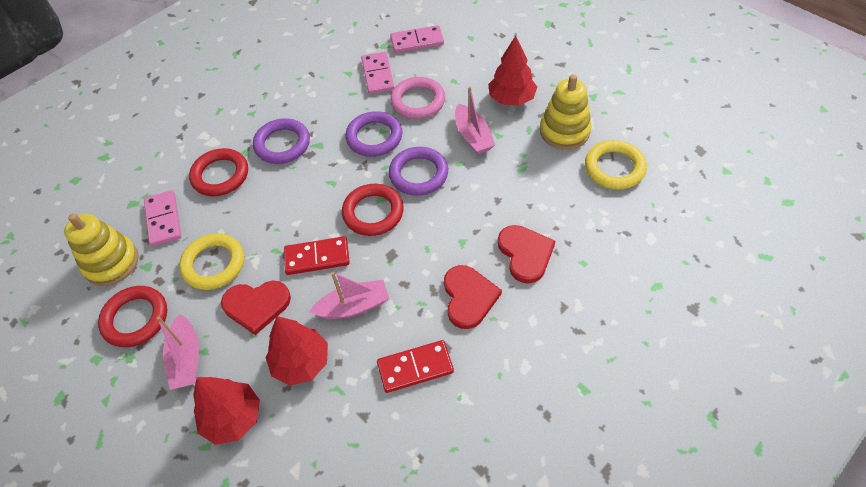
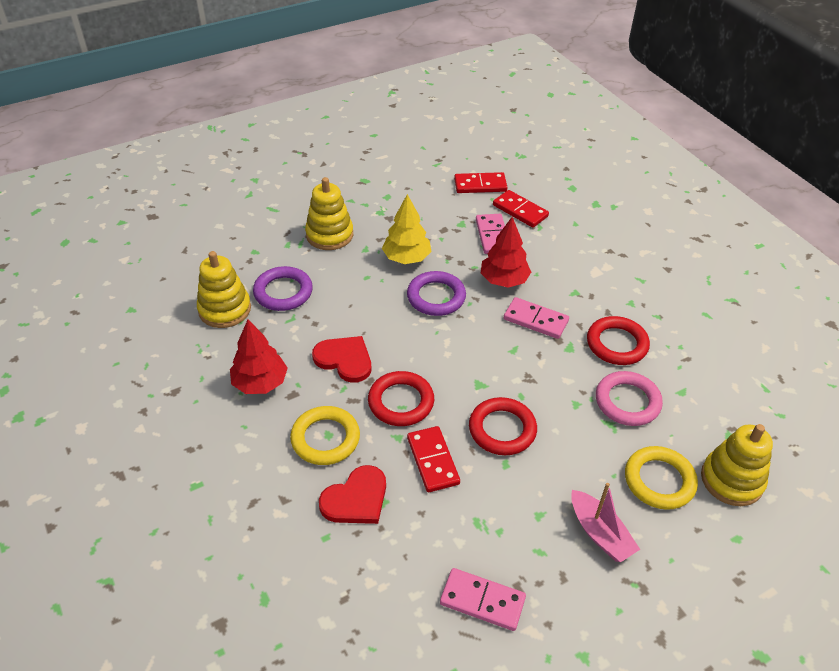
pink boat: [157,314,199,390] [309,272,389,319] [455,86,495,154] = 3 -> [571,483,640,562] = 1
purple ring: [253,118,310,164] [345,111,403,157] [389,147,448,196] = 3 -> [253,266,313,311] [407,271,466,316] = 2
red domino: [284,236,350,275] [377,340,454,393] = 2 -> [407,426,460,492] [454,172,507,193] [493,190,549,228] = 3
red heart: [221,281,291,335] [444,265,502,329] [498,225,555,284] = 3 -> [312,336,371,383] [319,465,386,524] = 2
red tree: [193,377,260,445] [266,316,328,386] [488,35,537,106] = 3 -> [230,320,288,394] [481,217,531,288] = 2
yellow stacking toy: [64,213,138,286] [540,74,592,150] = 2 -> [197,251,251,328] [305,177,353,250] [701,424,773,506] = 3
yellow tree: none = 0 -> [382,194,431,264] = 1

